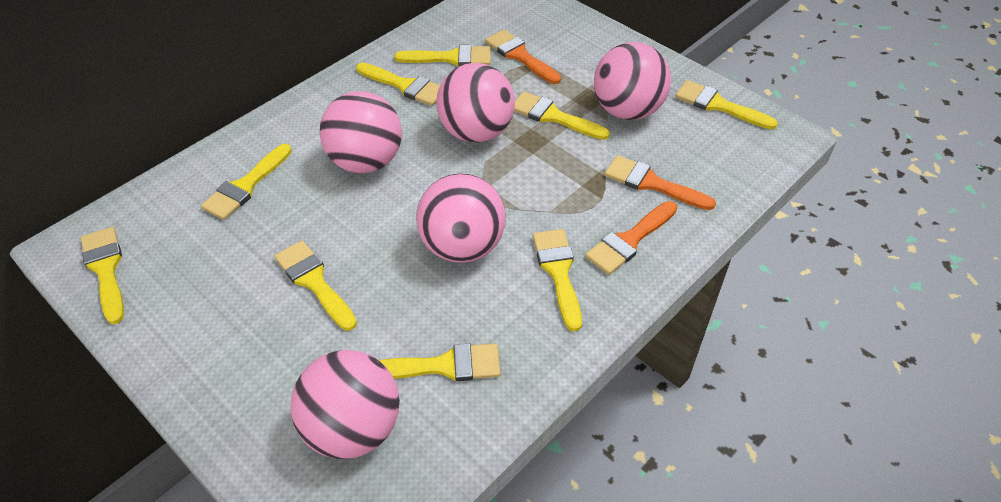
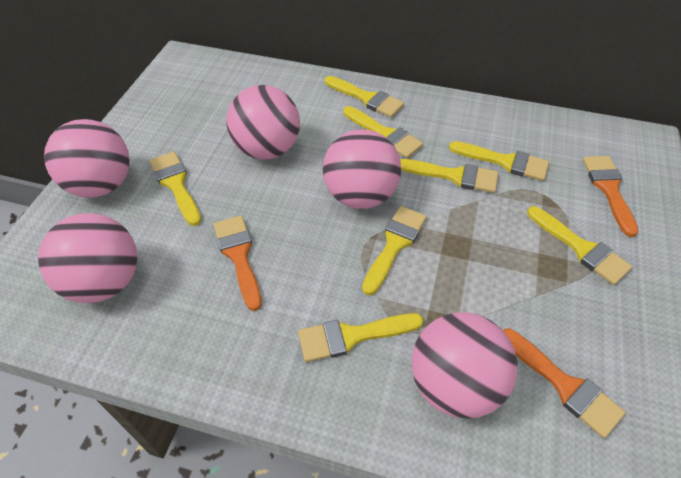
yellow brush: [81,227,124,324] [201,144,292,220] [274,240,357,331] [356,63,440,106] [379,343,501,381] [394,45,491,67] [514,92,610,140] [533,229,582,332] [675,80,778,130] = 9 -> [149,151,201,226] [298,313,424,362] [325,76,404,118] [343,106,423,158] [362,206,427,295] [400,159,498,193] [449,141,549,181] [527,206,632,285] = 8

